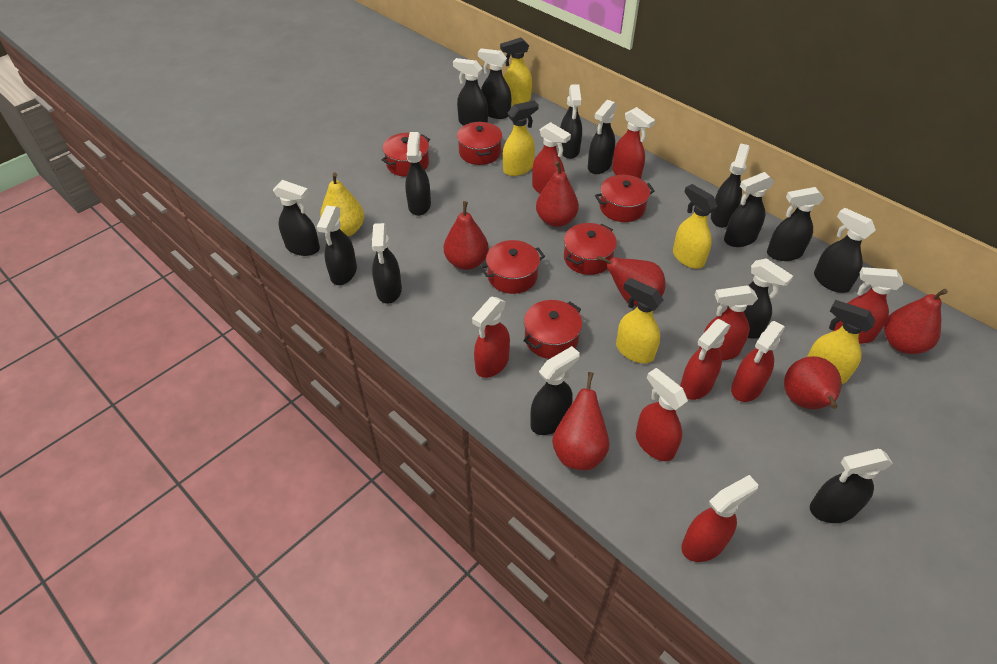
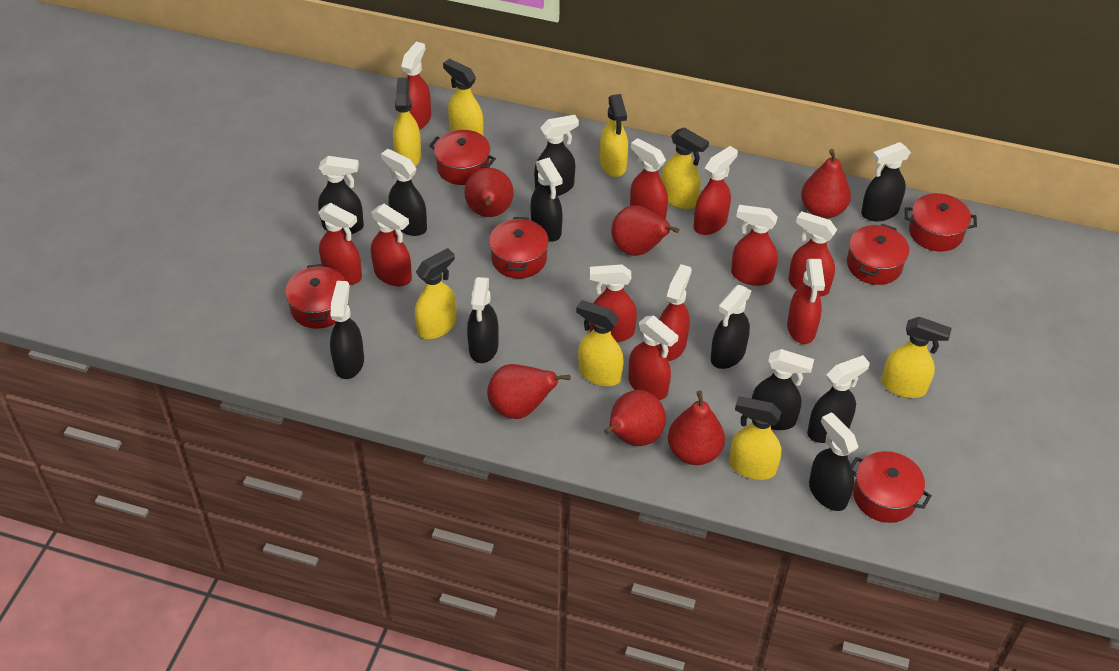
black spray bottle: [273,180,320,256] [317,206,357,285] [372,223,402,304] [405,132,431,216] [453,58,488,126] [478,48,511,119] [530,346,580,435] [560,85,582,159] [588,100,617,174] [711,143,750,228] [724,172,775,247] [727,258,793,339] [767,187,824,261] [810,449,893,523] [814,208,876,293] = 15 -> [318,156,364,234] [330,281,364,379] [381,149,427,236] [467,277,499,363] [530,158,563,242] [534,115,579,196] [711,285,751,369] [752,349,814,430] [807,355,870,443] [809,412,858,511] [861,142,911,221] = 11
red spray bottle: [472,297,510,378] [532,122,571,194] [612,107,655,179] [636,368,688,461] [680,319,731,400] [681,475,758,562] [699,285,758,361] [731,321,785,402] [833,267,903,344] = 9 -> [318,203,362,285] [371,204,412,286] [401,42,431,130] [590,264,637,342] [629,315,679,400] [630,138,668,220] [659,264,692,361] [694,146,738,235] [731,205,778,286] [787,259,825,344] [788,211,837,297] = 11
yellow pear: [320,172,364,236] = 1 -> none = 0
yellow spray bottle: [500,37,532,106] [503,101,539,176] [616,278,664,363] [673,184,717,269] [807,300,875,384] = 5 -> [393,78,421,166] [415,248,457,339] [443,59,484,135] [576,300,624,386] [600,94,628,177] [661,127,709,209] [729,396,781,480] [881,317,952,398] = 8

